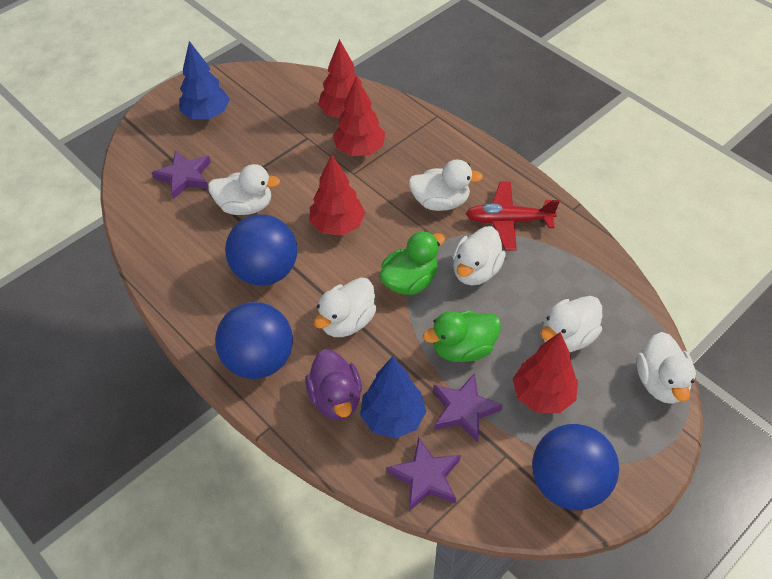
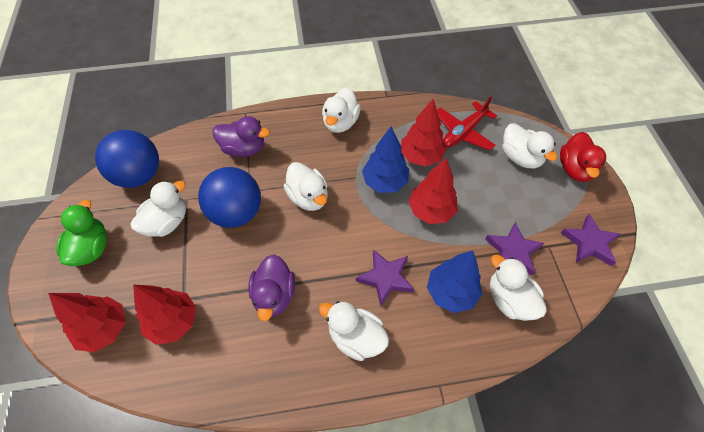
blue ball: [215,302,293,379] [225,214,297,286] [532,424,619,510] = 3 -> [95,130,159,188] [198,167,261,228] = 2
green duck: [379,231,445,295] [423,311,501,362] = 2 -> [56,200,107,266] = 1
purple duck: [305,349,362,420] = 1 -> [213,116,270,157] [248,254,295,321] = 2
red duck: none = 0 -> [560,132,606,182] = 1

